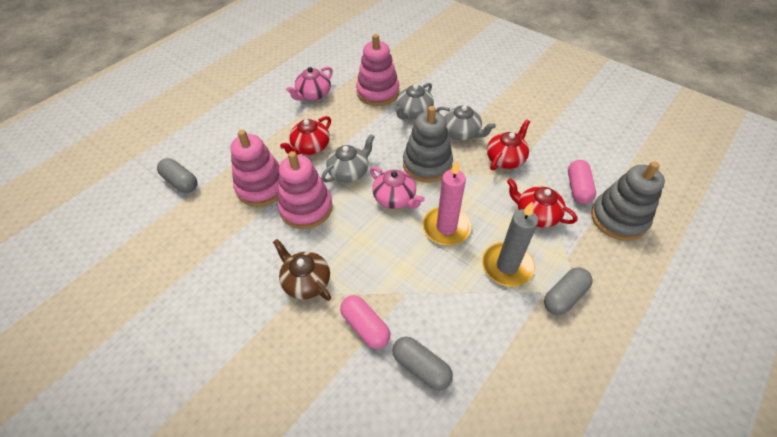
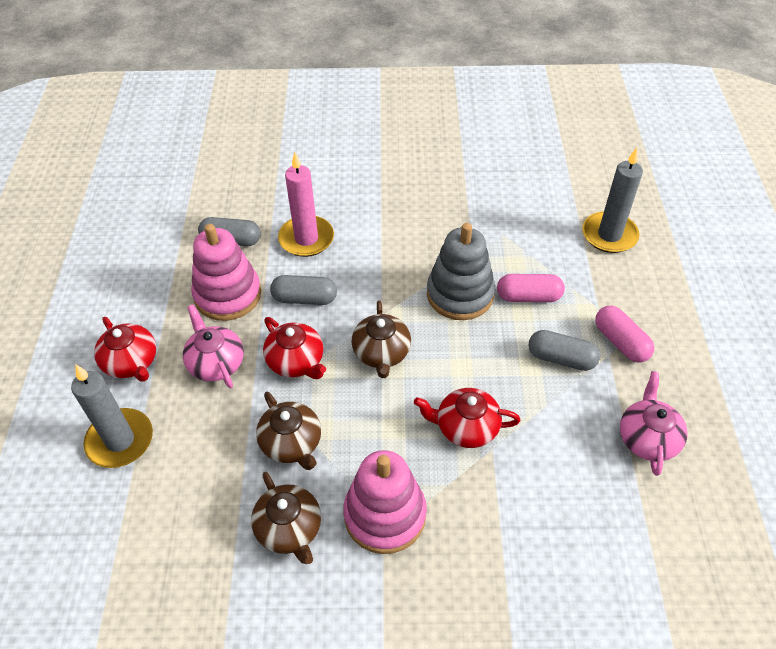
brown teapot: [273,239,331,301] = 1 -> [251,472,321,564] [256,392,321,470] [351,300,411,378] = 3
grey candle: [482,202,538,287] = 1 -> [71,365,153,468] [582,148,643,253] = 2
grey stacking toy: [403,106,453,182] [591,161,665,241] = 2 -> [427,223,495,320] = 1
grey teapot: [321,134,375,183] [395,83,434,119] [436,105,496,140] = 3 -> none = 0
pink stacking toy: [230,130,280,207] [277,151,333,229] [356,34,399,106] = 3 -> [191,224,261,321] [343,450,427,554] = 2

